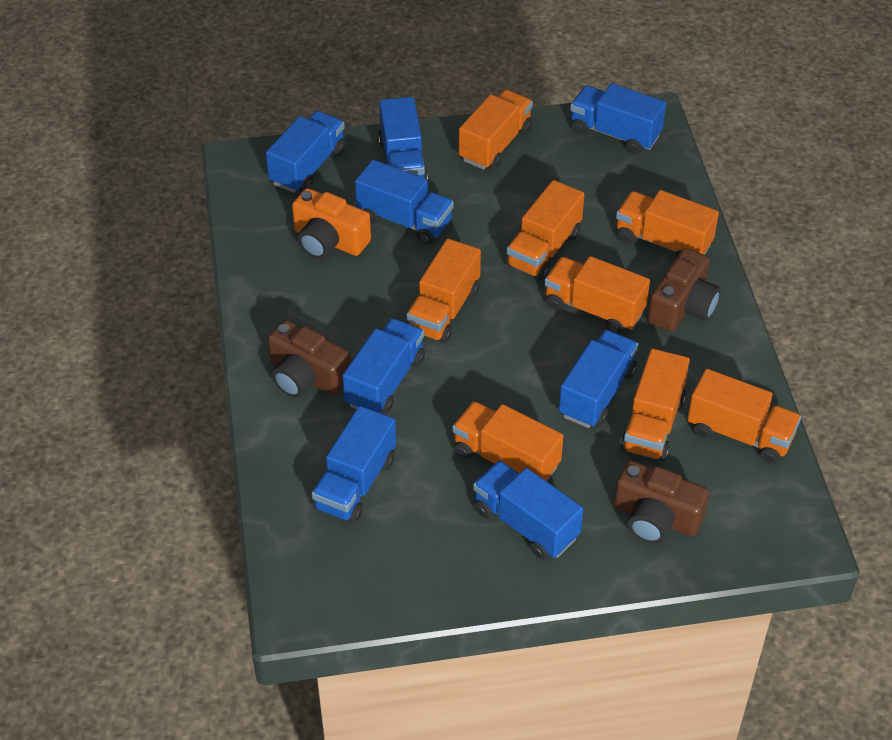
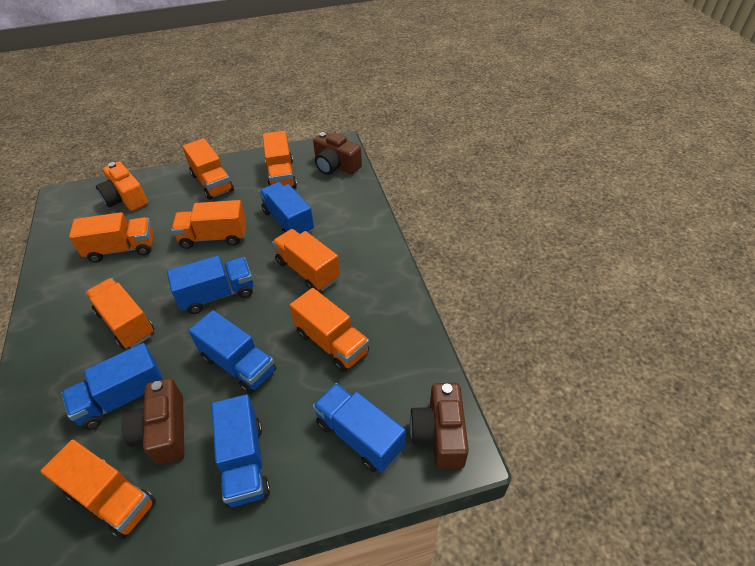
blue truck: [266,111,346,193] [312,406,396,523] [343,318,425,414] [355,160,454,245] [378,97,428,180] [473,460,583,560] [559,330,638,428] [570,83,666,154] = 8 -> [61,343,163,430] [167,256,253,314] [189,310,276,394] [211,394,270,507] [259,182,314,234] [313,383,406,473] = 6

